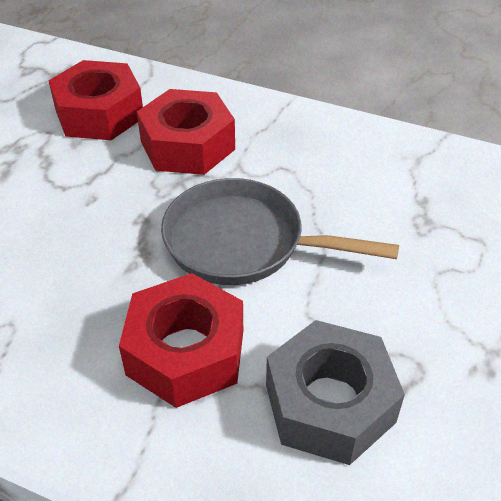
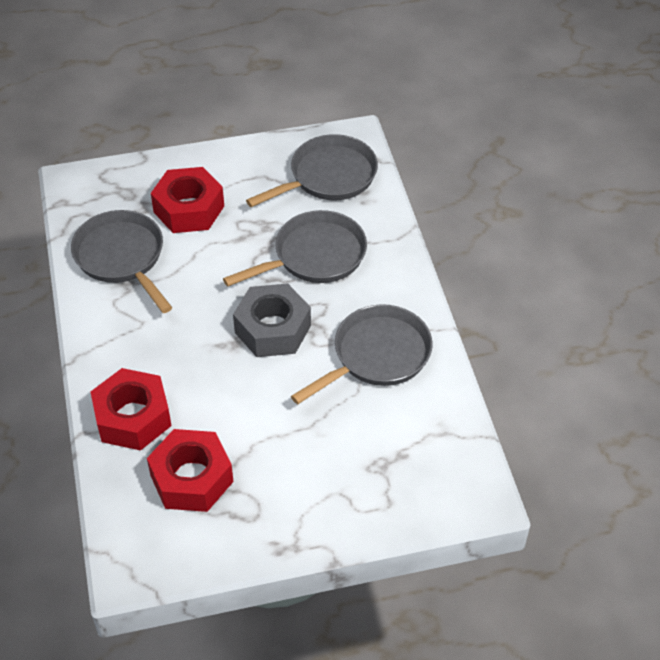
grey pan: [161,178,399,285] = 1 -> [71,210,173,313] [223,210,367,286] [246,134,378,207] [291,304,433,404] = 4

